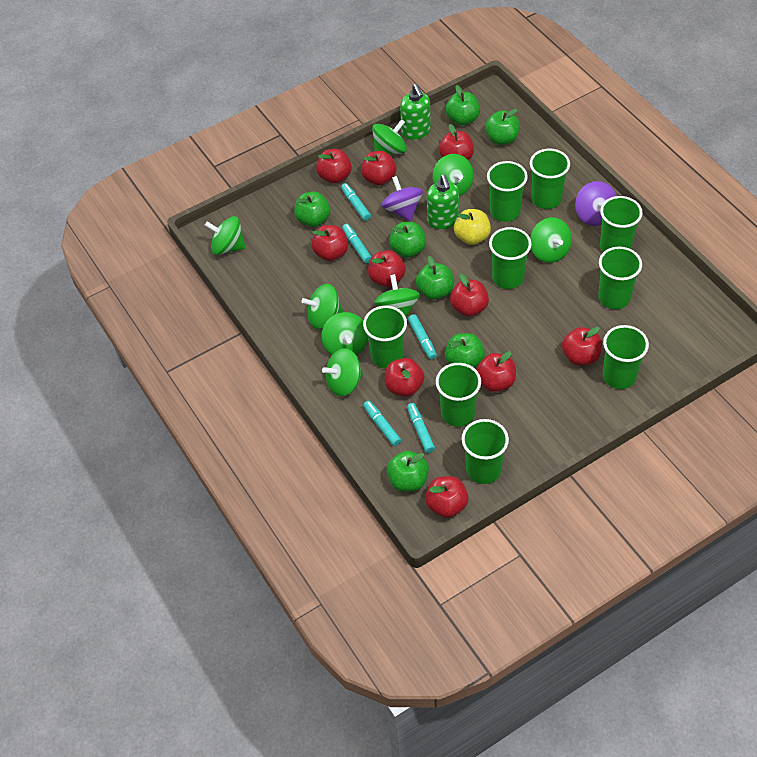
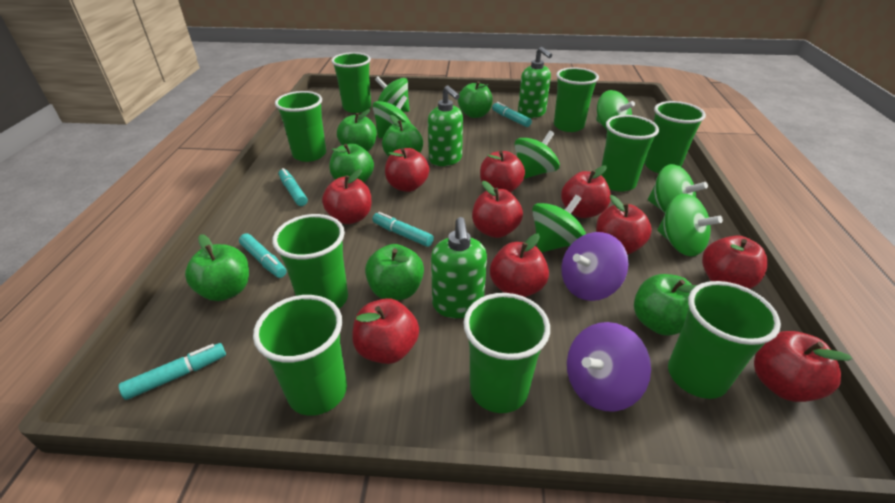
green soap dispenser: [400,84,431,140] [427,174,459,229] = 2 -> [428,86,463,166] [431,217,487,318] [518,47,552,118] = 3
green spinning top: [205,216,246,255] [301,284,343,329] [321,312,368,355] [322,348,363,396] [372,119,407,155] [374,274,420,317] [433,154,474,196] [530,218,572,263] = 8 -> [373,95,411,138] [375,77,409,112] [514,131,560,179] [532,195,586,253] [596,90,635,130] [648,164,708,213] [657,194,723,257] = 7
yellow apple: [454,209,491,245] = 1 -> none = 0

